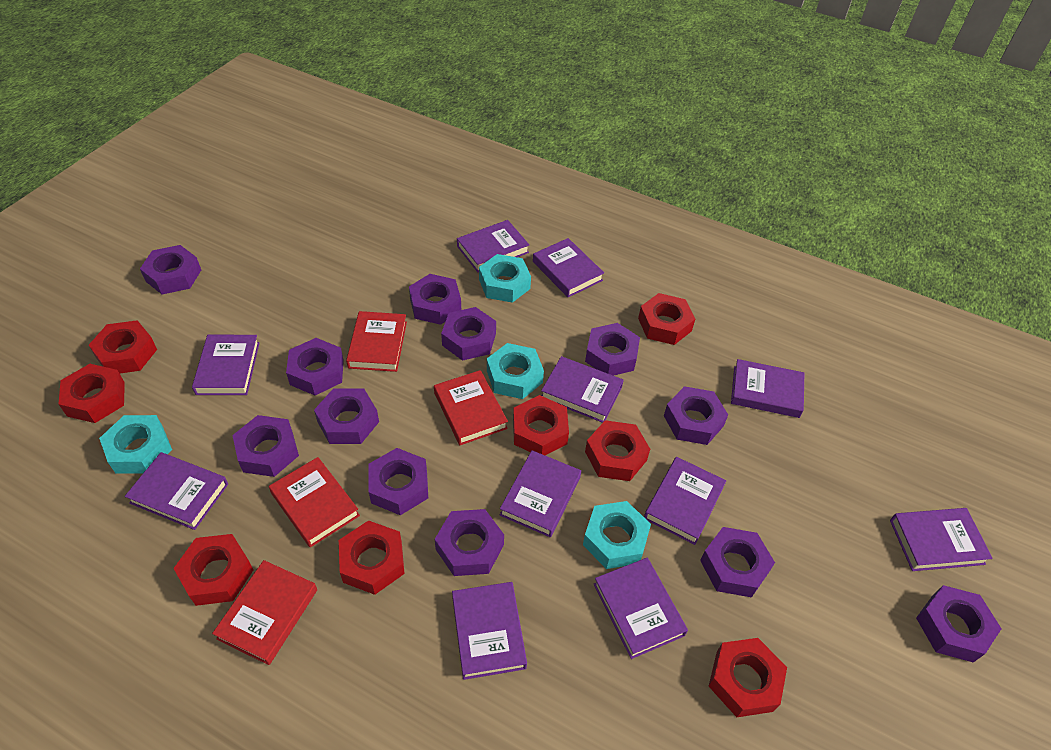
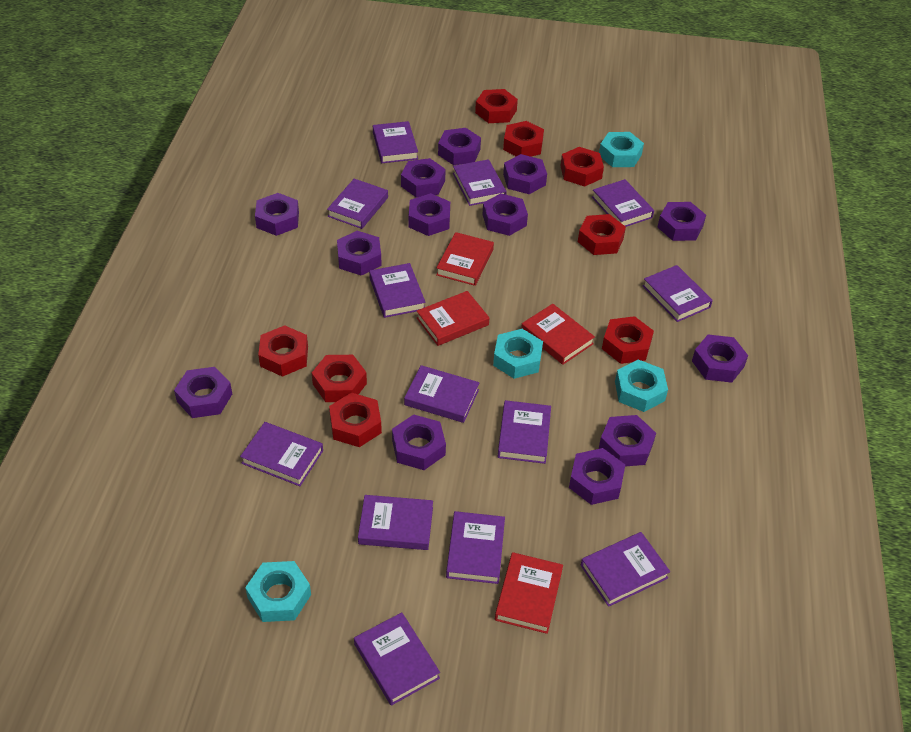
purple book: [125,452,228,530] [192,335,260,395] [452,582,527,680] [457,220,529,272] [500,450,581,537] [533,238,604,297] [541,356,624,423] [594,558,688,659] [644,457,726,545] [731,359,804,418] [890,508,993,571] = 11 -> [240,422,323,486] [327,179,388,229] [354,612,440,706] [358,495,433,550] [369,263,426,318] [373,121,418,163] [404,365,480,423] [446,511,505,584] [453,159,507,206] [497,400,551,464] [581,532,670,607] [592,179,654,227] [643,265,713,322] = 13
purple nut: [140,245,201,294] [232,415,299,477] [286,338,344,395] [314,388,379,444] [369,448,428,515] [409,274,461,325] [435,509,504,576] [441,307,496,361] [585,323,640,376] [664,386,728,445] [700,527,775,597] [916,585,1002,662] = 12 -> [174,367,232,418] [255,193,299,236] [337,231,382,276] [392,414,446,470] [401,158,446,198] [409,193,450,236] [438,128,481,165] [482,193,528,236] [503,154,547,194] [569,448,625,505] [599,415,656,466] [657,202,706,241] [692,334,748,383] = 13

